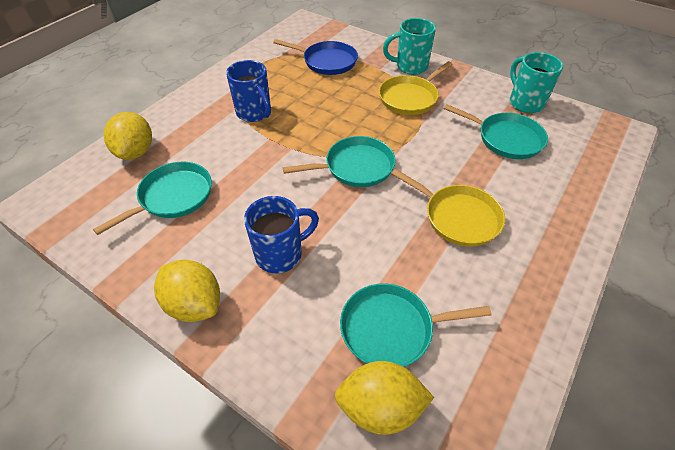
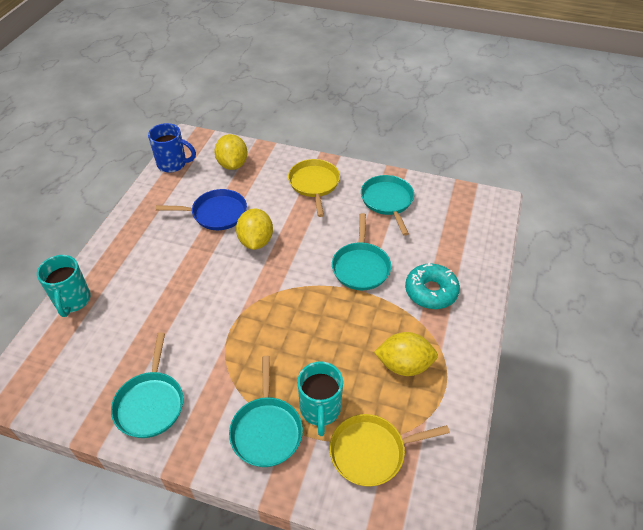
blue mug: [226,60,271,122] [244,196,319,273] = 2 -> [148,123,196,173] = 1
turquoise donut: none = 0 -> [405,263,460,309] = 1

